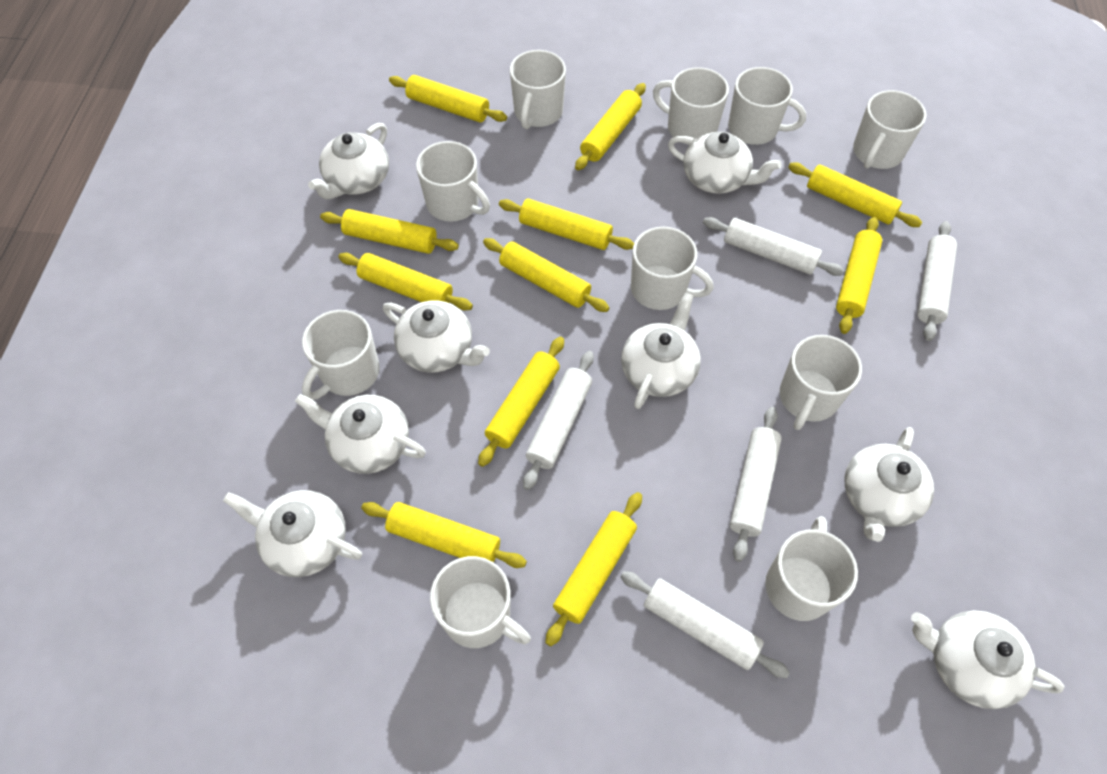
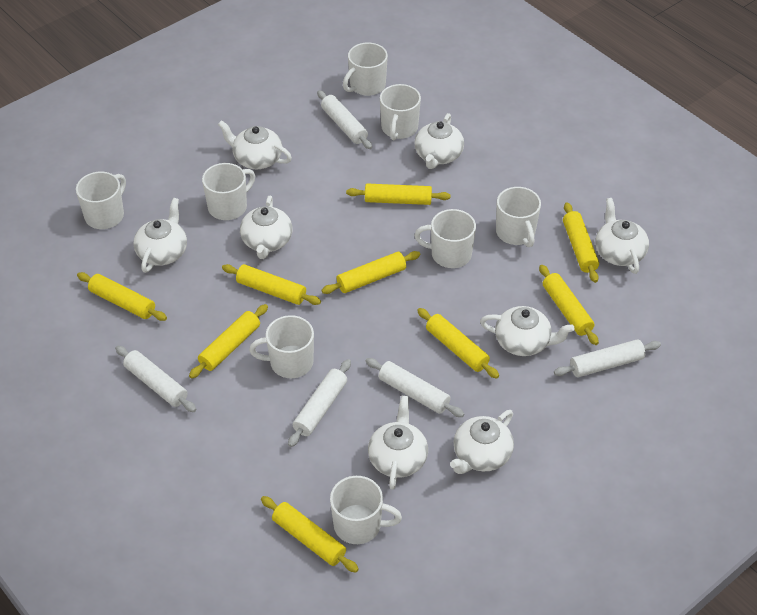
white mug: [302,310,380,400] [416,141,490,222] [430,556,531,648] [510,50,566,129] [631,227,714,310] [653,67,729,145] [728,67,806,145] [765,516,858,621] [780,335,862,430] [853,90,926,169] = 10 -> [76,172,126,229] [202,163,255,220] [249,315,314,378] [330,476,402,544] [343,43,388,96] [380,84,421,140] [414,209,476,268] [496,187,541,247] = 8
yellow rolling pin: [320,209,459,254] [338,253,473,311] [361,502,527,568] [389,75,507,122] [478,337,564,467] [483,238,610,312] [499,198,634,250] [545,492,642,646] [575,83,646,170] [788,162,922,227] [836,217,882,334] = 11 -> [77,272,167,321] [189,304,268,379] [222,264,321,305] [261,496,359,573] [321,251,420,294] [346,184,450,205] [417,308,499,379] [539,265,599,345] [563,202,599,283] = 9

